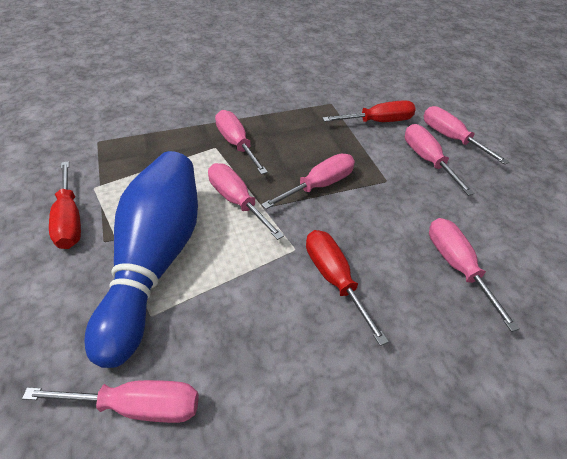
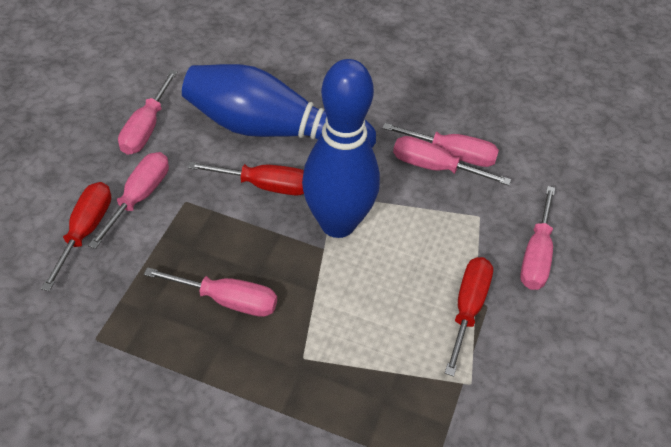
blue bowling pin: [84,151,198,368] = 1 -> [182,64,376,148] [302,59,380,238] = 2
pink screwdriver: [22,380,199,423] [208,163,284,240] [215,110,268,175] [261,154,355,209] [405,124,475,196] [423,106,510,165] [429,218,520,332] = 7 -> [88,152,169,249] [118,70,178,155] [144,267,277,317] [382,123,499,167] [393,136,511,186] [520,186,555,290] = 6

